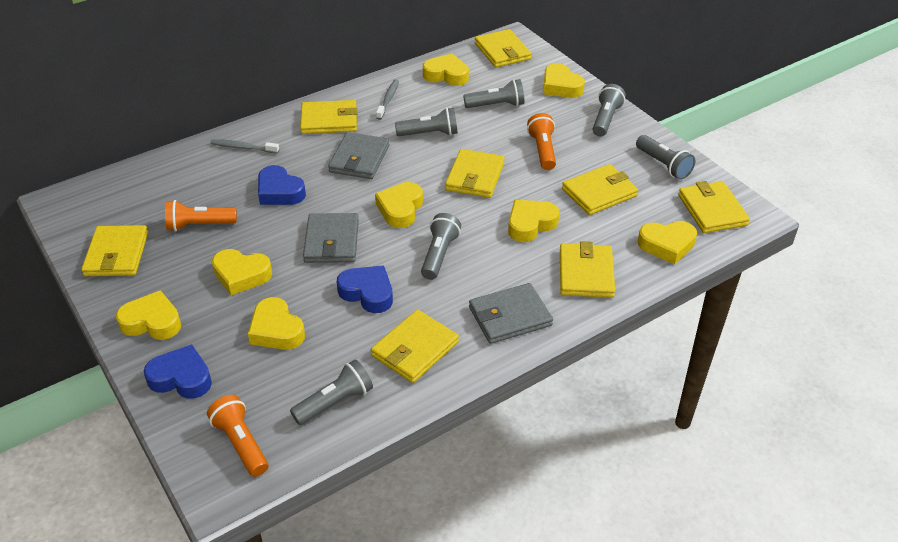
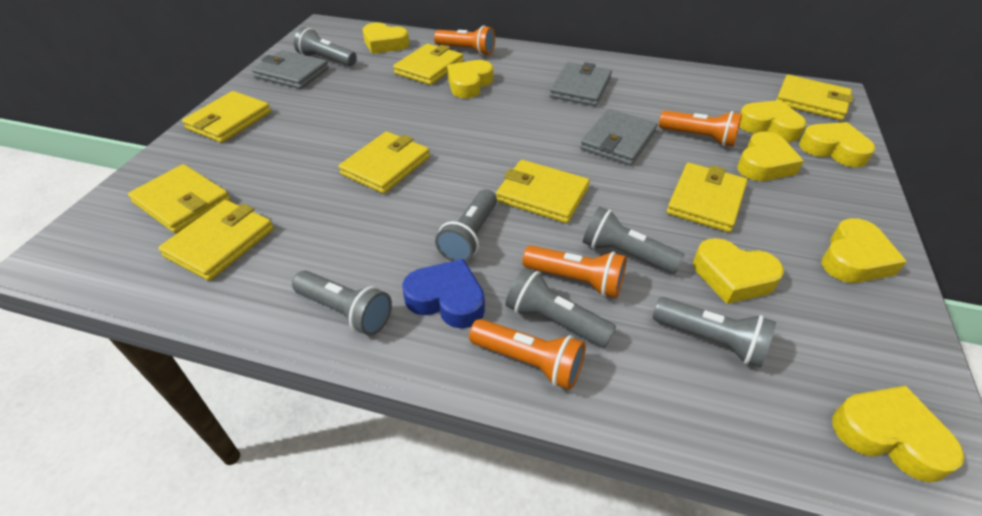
blue heart: [144,344,212,399] [258,165,306,205] [337,265,393,313] = 3 -> [402,259,485,329] = 1
grey toothbrush: [211,139,279,153] [376,79,399,120] = 2 -> none = 0
orange flashlight: [165,200,237,231] [207,395,268,477] [527,113,556,170] = 3 -> [434,26,495,56] [469,319,586,390] [523,245,627,298] [659,110,742,147] = 4

